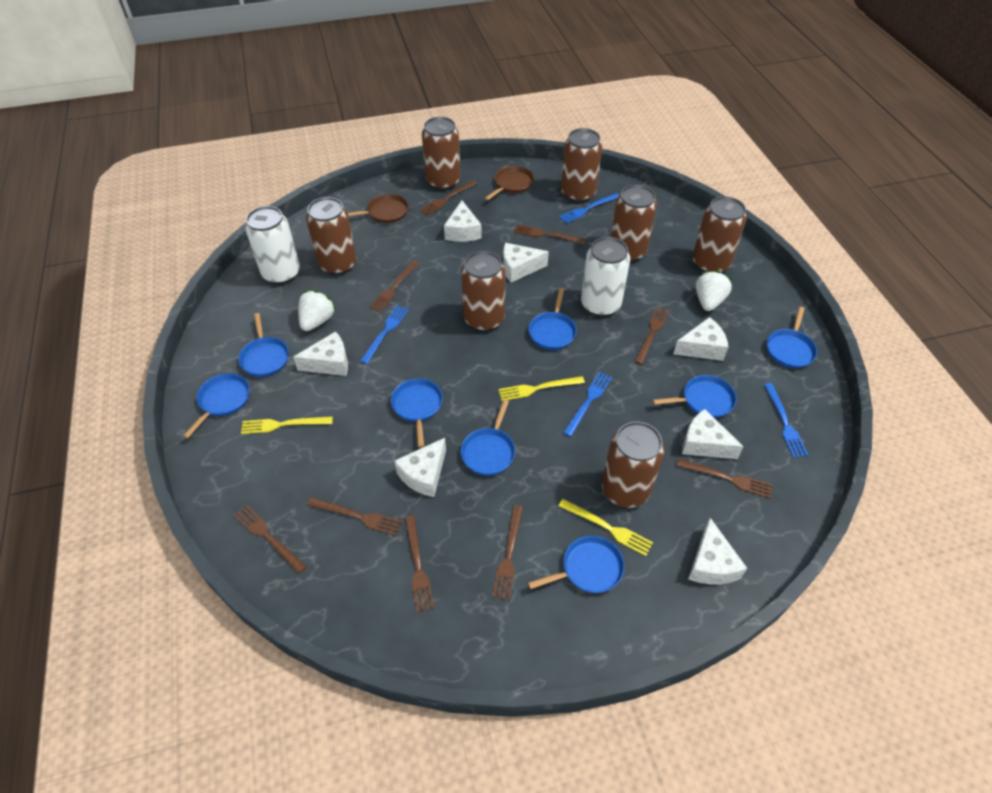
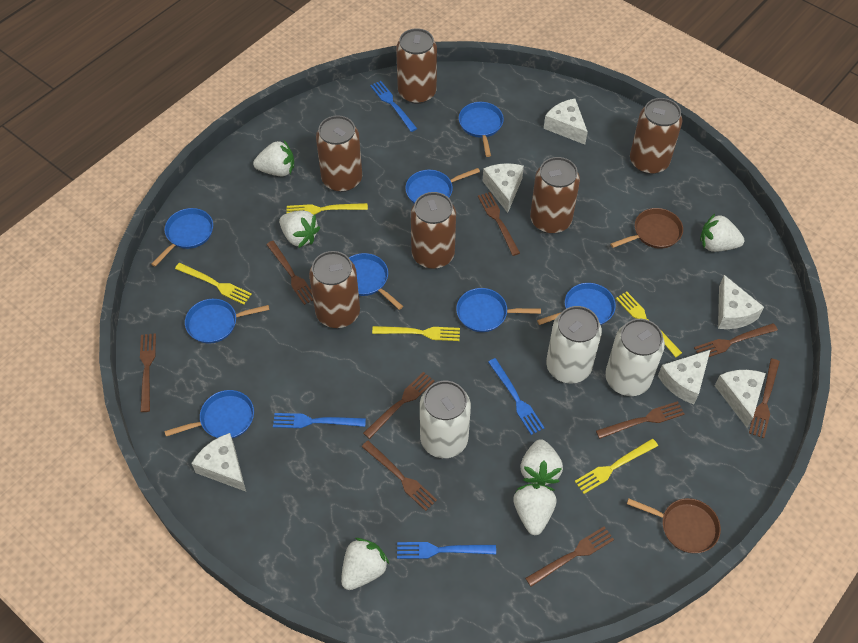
brown can: [306,197,356,275] [422,117,461,190] [461,251,506,331] [561,128,602,202] [602,422,664,508] [611,185,657,262] [692,196,747,272] = 7 -> [309,251,360,328] [316,116,362,192] [396,28,437,104] [411,192,456,269] [530,157,580,234] [630,98,682,174] = 6
white can: [245,206,300,284] [581,237,630,316] = 2 -> [420,381,471,458] [546,306,602,384] [605,319,665,396] = 3
white cheese: [293,331,348,376] [394,438,446,497] [444,201,482,242] [503,243,549,282] [673,317,728,361] [682,409,744,459] [688,518,747,584] = 7 -> [191,433,246,492] [483,163,524,213] [544,98,588,145] [658,350,710,404] [715,370,766,428] [718,275,764,329] = 6
white strawberry: [298,290,336,331] [696,271,732,311] = 2 -> [253,141,294,176] [279,210,320,248] [341,538,390,590] [513,483,557,535] [520,439,563,485] [700,214,745,252] = 6
yellow fork: [241,416,333,434] [498,376,585,401] [559,499,653,556] = 3 -> [175,263,252,305] [287,203,368,215] [372,326,460,341] [574,439,658,494] [616,291,682,357] = 5

